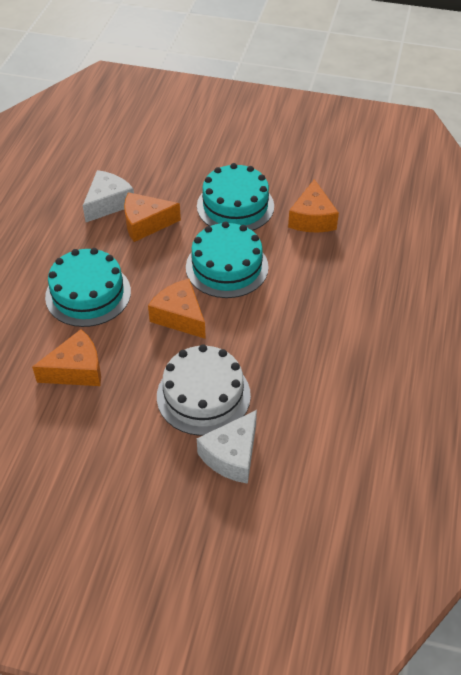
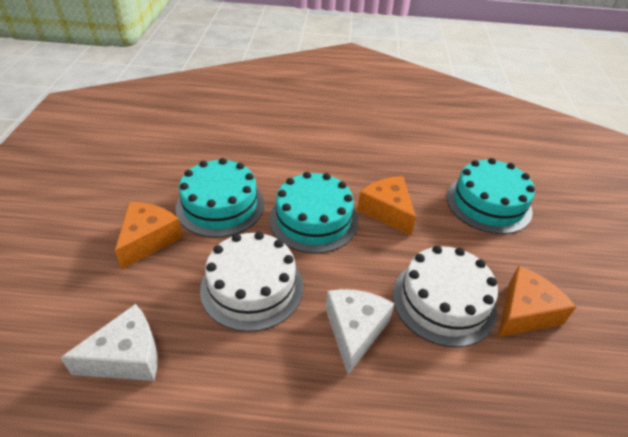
orange cheese: [32,329,101,386] [124,192,181,242] [148,279,206,339] [288,179,339,233] = 4 -> [115,202,183,269] [357,176,416,236] [498,266,576,337] = 3
white cake: [157,344,251,436] = 1 -> [200,232,303,332] [392,245,498,347] = 2

